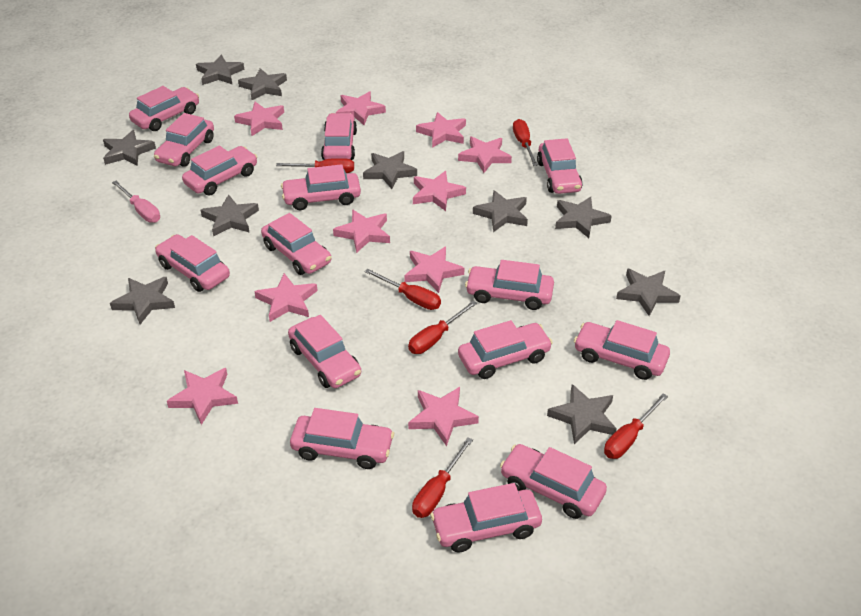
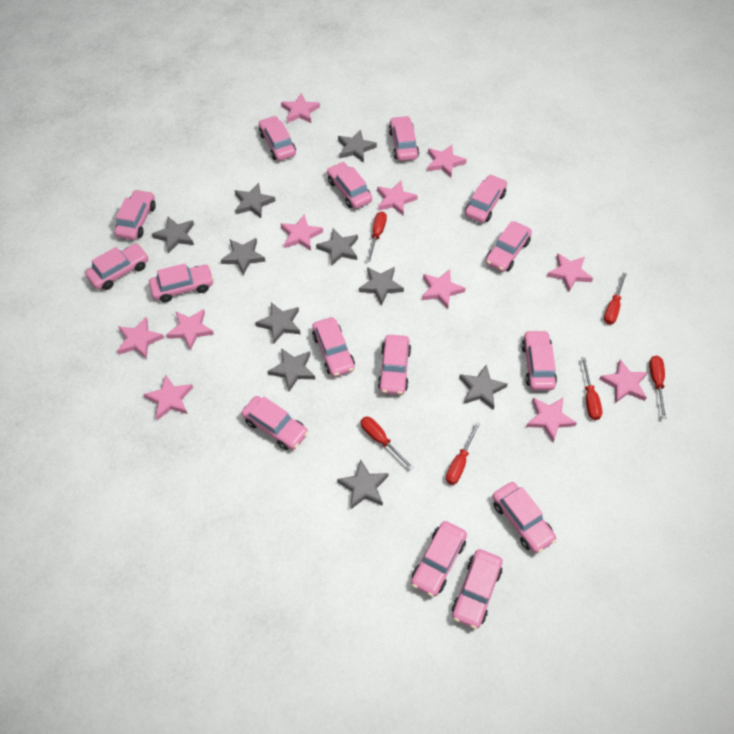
pink screwdriver: [112,181,160,223] = 1 -> none = 0
pink star: [167,368,238,425] [234,102,284,136] [254,273,318,322] [333,210,390,253] [336,91,386,125] [404,246,464,293] [408,387,479,446] [413,171,466,211] [416,112,466,148] [458,136,512,173] = 10 -> [117,317,164,359] [143,375,193,420] [166,309,214,351] [281,93,320,123] [281,214,323,251] [377,181,418,215] [422,269,466,309] [427,145,467,178] [526,398,577,442] [547,253,593,292] [599,359,648,403] = 11

